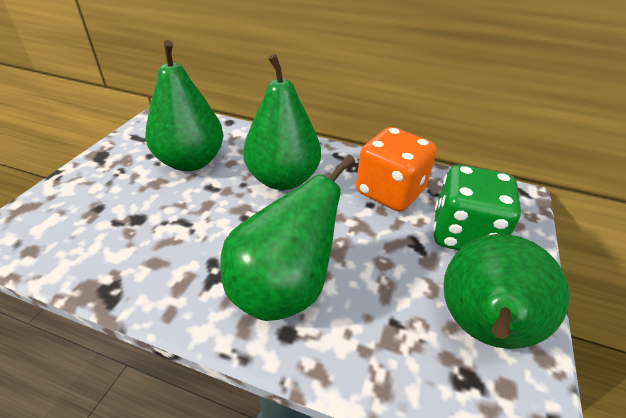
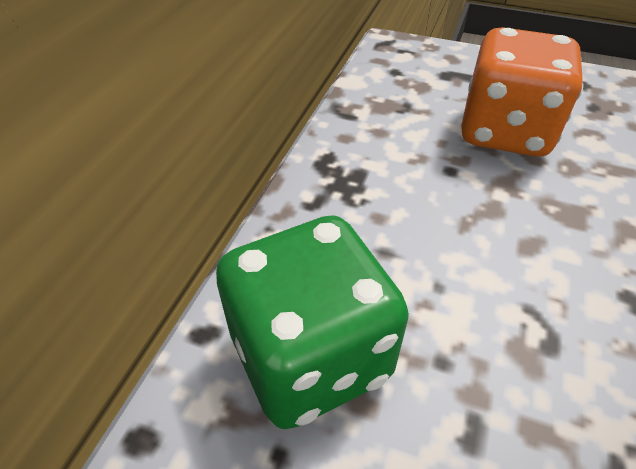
green pear: [145,40,223,171] [220,155,355,321] [243,54,321,190] [443,234,570,349] = 4 -> none = 0

